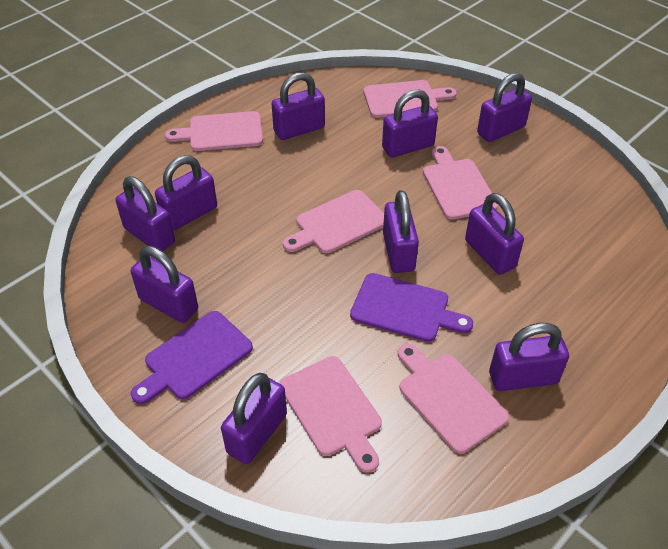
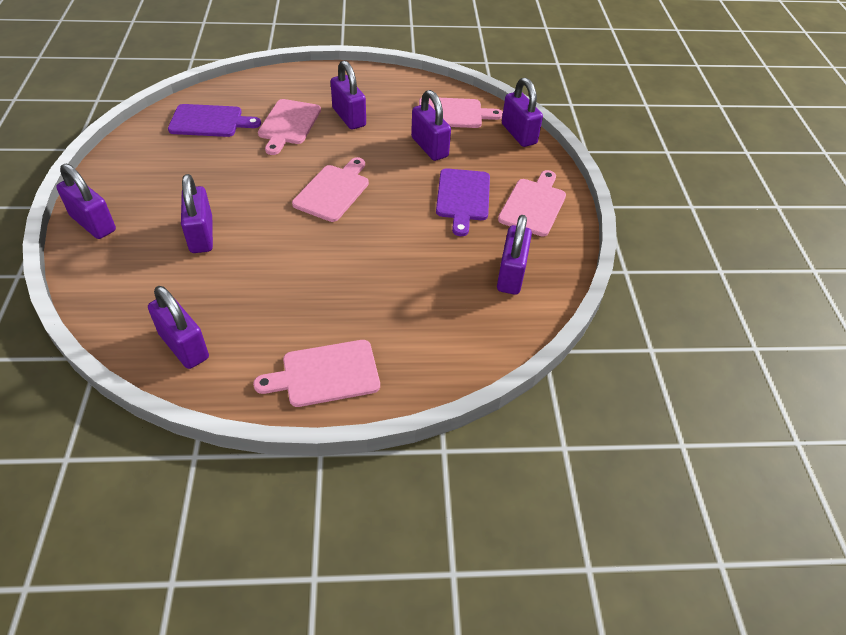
pink cutting board: [165,111,263,151] [280,356,382,473] [283,190,384,253] [363,80,457,118] [398,344,509,454] [423,146,498,220] = 6 -> [253,340,380,407] [258,99,321,155] [292,157,369,222] [419,98,503,128] [498,170,566,237] = 5
purple padlock: [115,176,175,251] [131,246,198,323] [155,155,217,231] [221,373,287,464] [271,72,325,140] [382,89,438,157] [383,190,419,273] [465,193,524,275] [477,73,532,142] [489,323,569,391] = 10 -> [56,164,116,239] [148,286,209,369] [181,174,213,253] [331,60,366,130] [411,90,451,161] [497,215,532,295] [502,78,543,147] = 7

